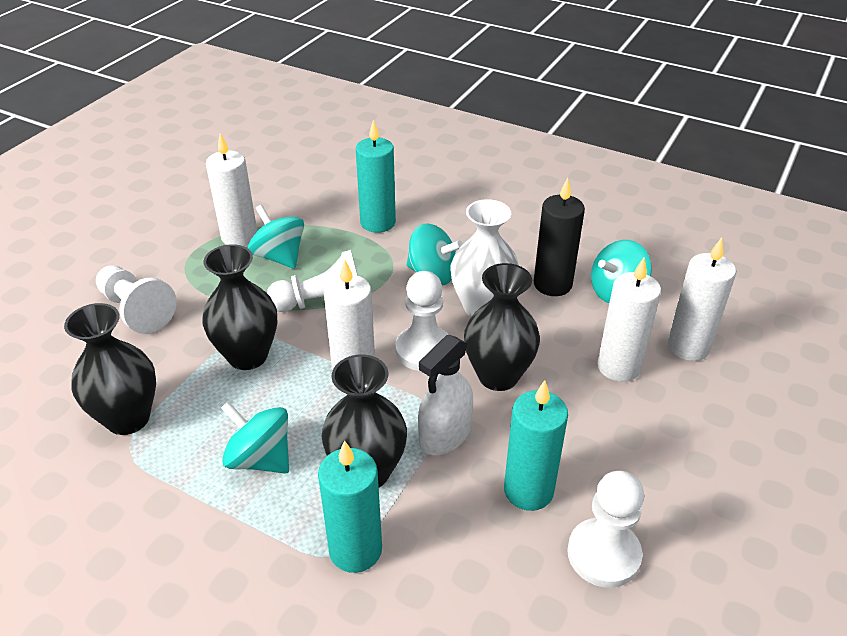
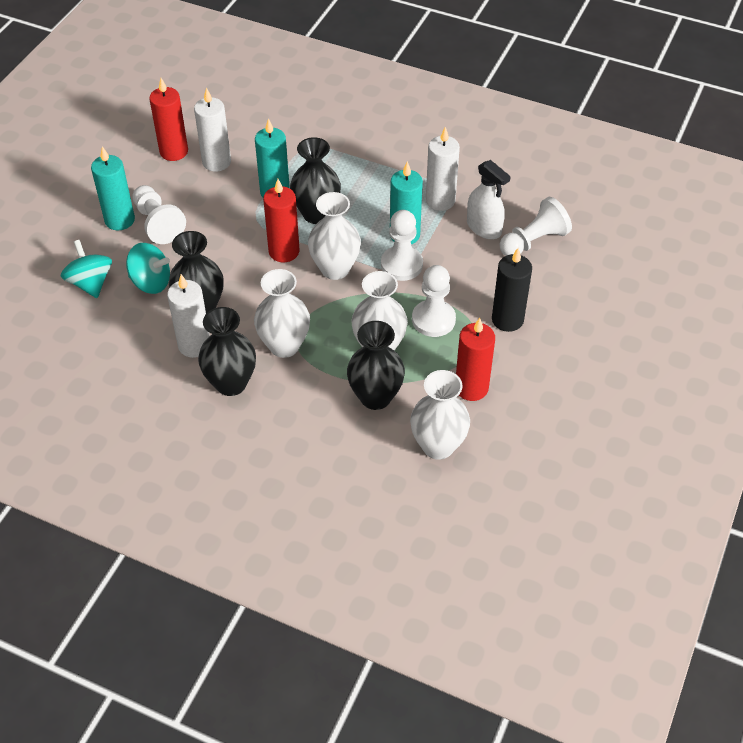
red candle: none = 0 -> [149,78,188,161] [263,179,299,262] [456,318,495,401] = 3
turquoise spinning top: [221,401,289,474] [248,204,304,269] [406,224,463,286] [591,240,652,303] = 4 -> [61,240,112,298] [126,243,170,294] = 2
white candle: [206,133,257,246] [324,260,375,371] [597,258,661,382] [667,237,736,361] = 4 -> [167,274,210,358] [194,88,231,172] [426,127,460,211] = 3
white vase: [450,199,519,317] = 1 -> [254,269,310,358] [308,192,361,280] [352,271,408,351] [410,370,470,460] = 4

